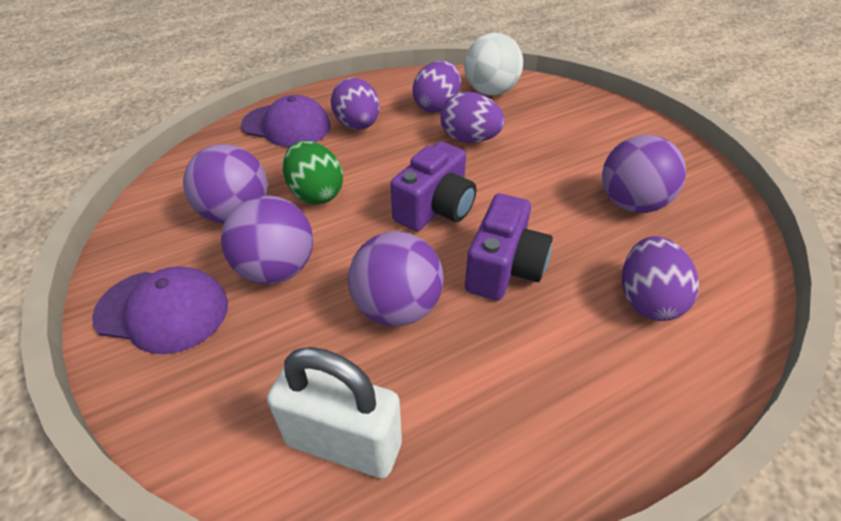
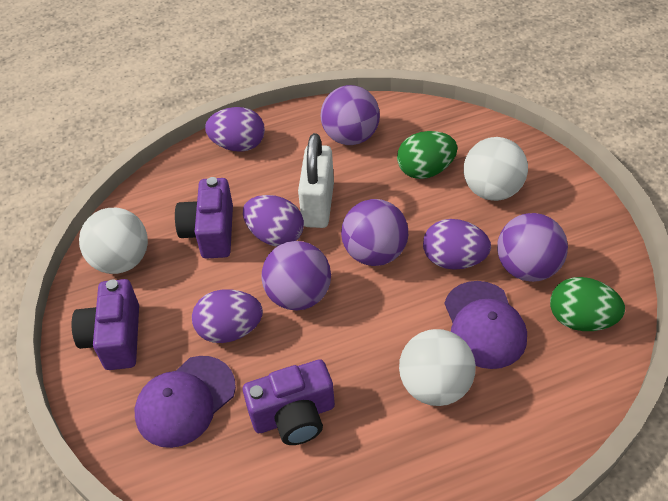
green egg: [283,141,343,204] = 1 -> [397,131,457,179] [550,277,625,331] = 2
purple camera: [390,141,476,231] [465,194,553,301] = 2 -> [72,279,139,370] [175,177,233,259] [243,359,335,445] = 3
white ball: [464,33,523,95] = 1 -> [79,208,148,274] [399,329,476,406] [464,137,528,201] = 3

